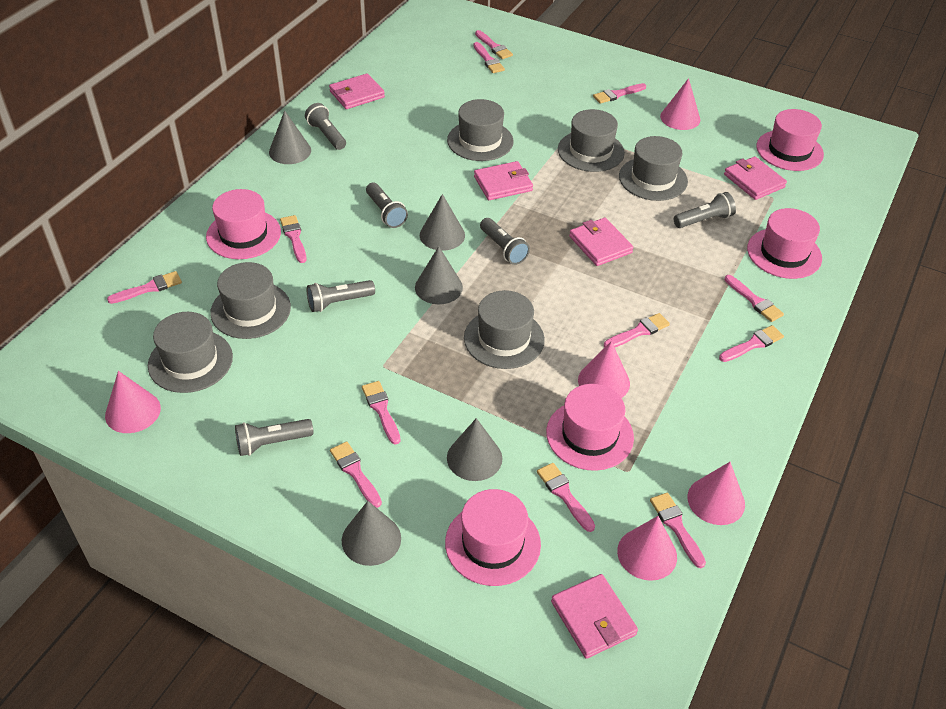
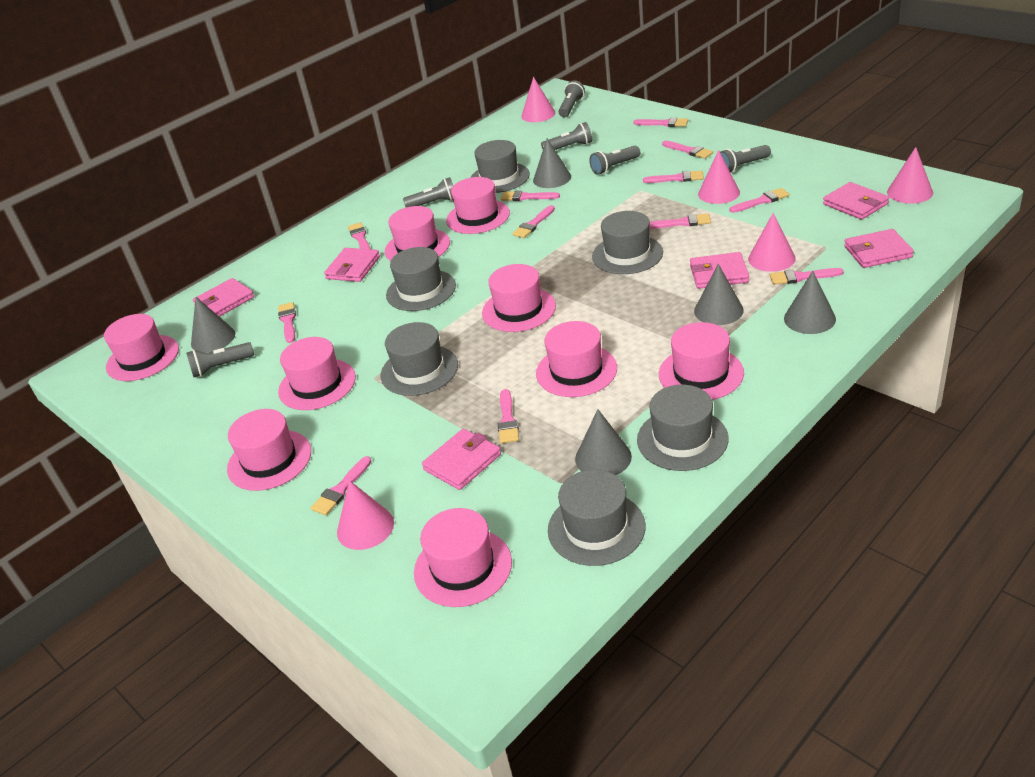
pink hat: [206,189,281,259] [445,489,541,586] [546,384,634,471] [747,208,822,279] [756,109,824,171] = 5 -> [104,314,179,381] [227,409,311,491] [278,337,356,410] [385,206,450,261] [414,508,512,607] [446,177,510,234] [482,264,556,332] [536,321,617,397] [659,322,744,400] = 9
pink wallet: [329,73,385,109] [474,161,533,200] [551,574,638,659] [569,218,634,266] [724,156,787,200] = 5 -> [193,278,254,317] [324,248,380,282] [422,429,501,490] [690,252,749,289] [823,182,889,220] [844,229,914,268] = 6

